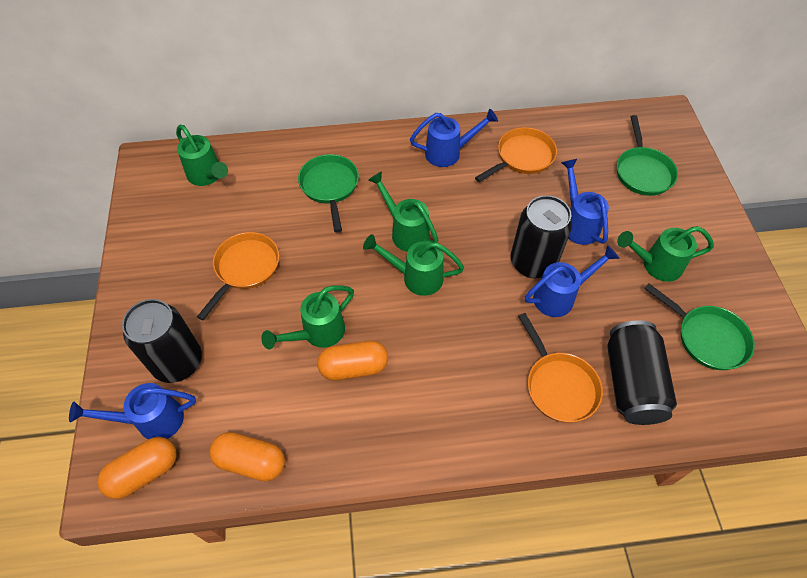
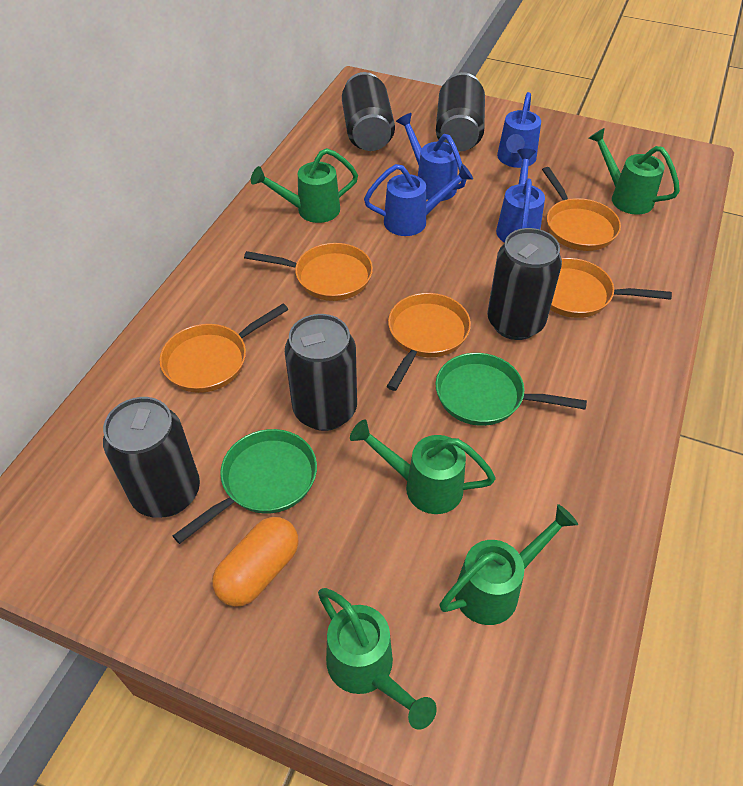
black can: [122,299,202,383] [511,195,572,279] [607,320,677,425] = 3 -> [103,397,200,518] [285,314,357,431] [342,72,395,151] [436,72,485,152] [487,228,562,340] = 5
green pan: [298,154,359,232] [617,115,678,196] [644,283,755,370] = 3 -> [173,429,317,544] [436,353,587,426] = 2
orange capsule: [98,437,176,499] [210,432,285,481] [317,341,388,380] = 3 -> [212,517,299,607] = 1
orange pan: [197,232,279,320] [475,127,557,182] [518,313,603,423] = 3 -> [160,304,289,393] [244,243,373,301] [387,293,471,391] [542,167,621,251] [550,258,672,318] = 5

